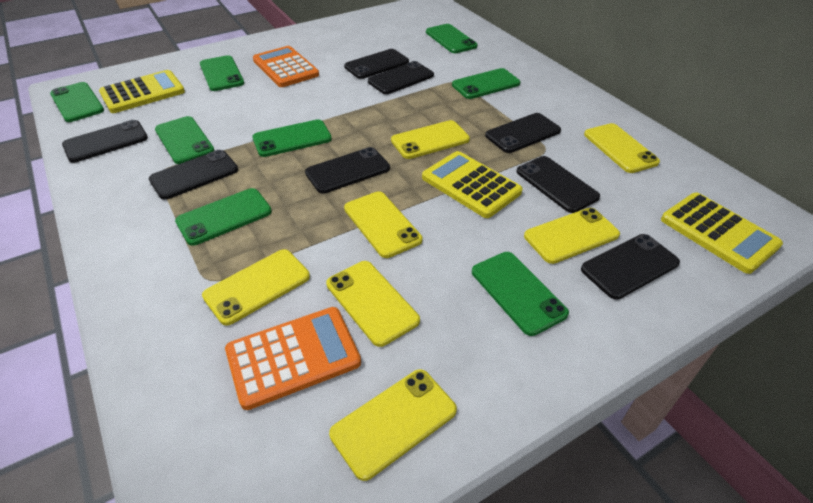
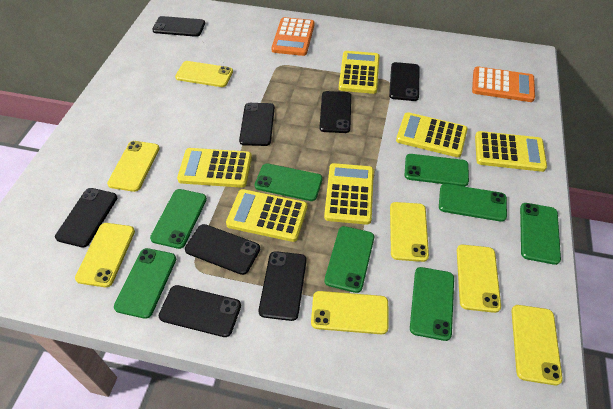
yellow calculator: [99,70,185,113] [422,151,523,218] [661,193,783,274] = 3 -> [177,148,252,188] [226,189,308,242] [324,163,374,225] [339,51,380,94] [396,112,468,157] [475,131,547,172] = 6

